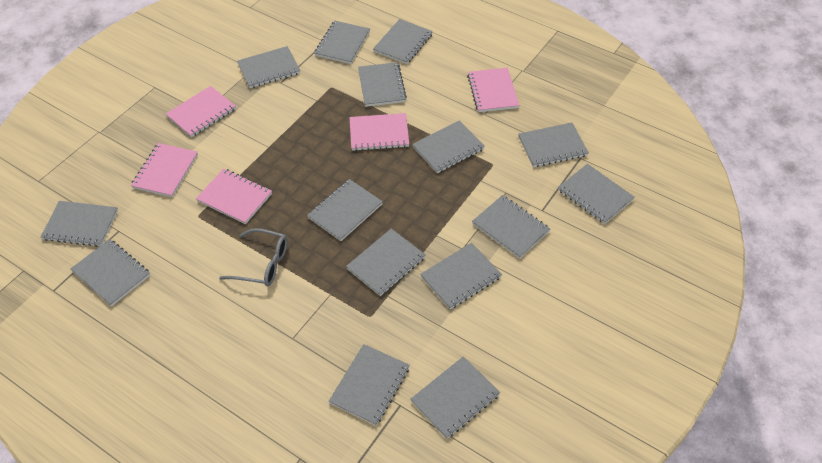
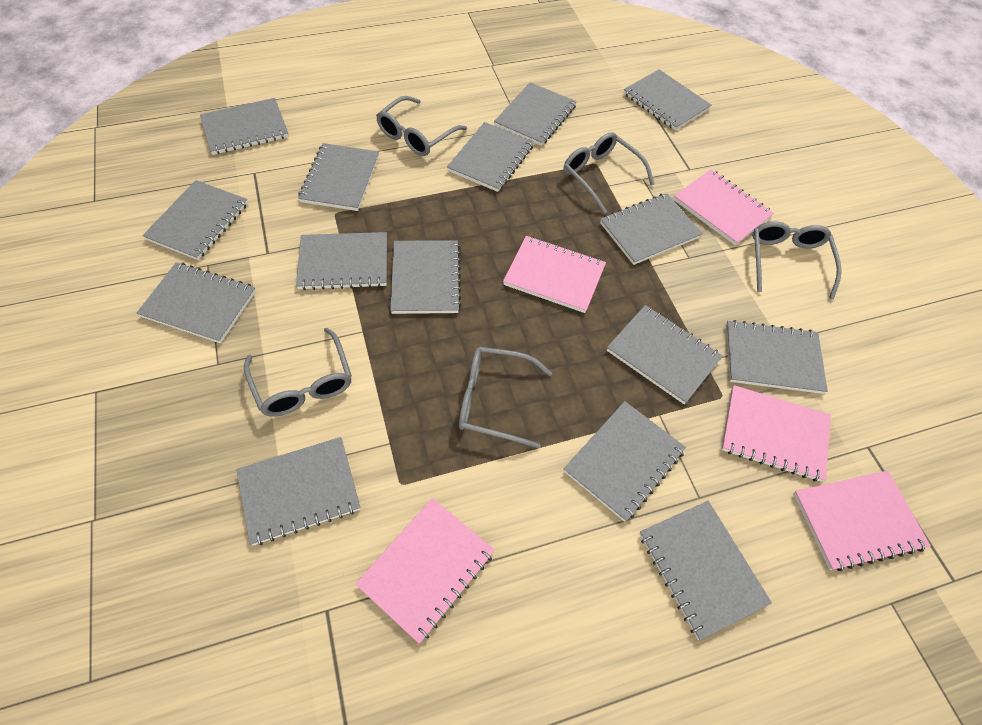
grey glasses: [219,228,287,286] = 1 -> [244,328,352,417] [376,96,467,156] [459,347,552,449] [564,132,654,214] [752,222,842,299] = 5

